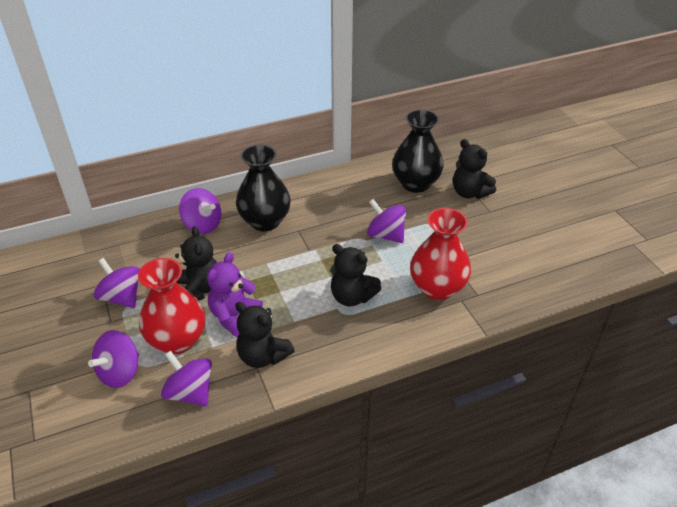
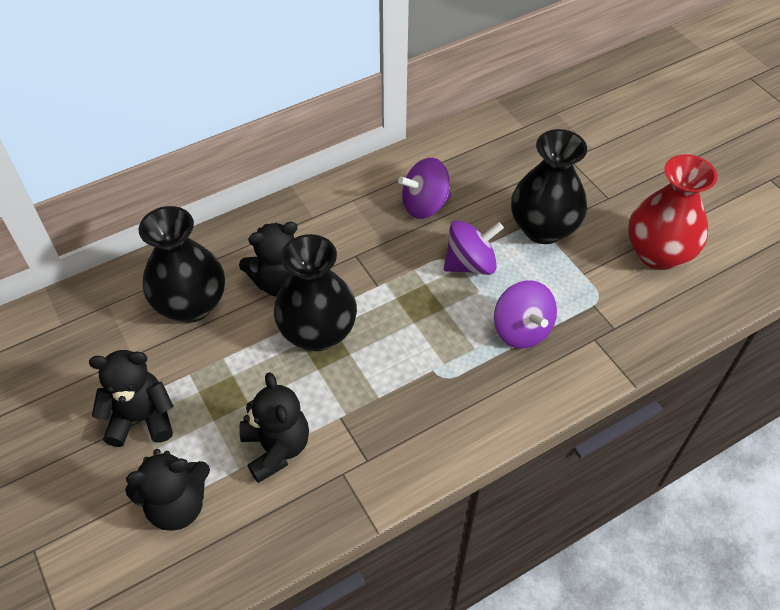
black vase: [236,145,291,231] [392,109,444,193] = 2 -> [139,206,225,323] [274,234,357,351] [511,129,587,244] = 3
purple spinning top: [88,330,139,388] [94,258,140,308] [161,350,212,407] [179,188,221,234] [367,199,406,243] = 5 -> [398,158,451,219] [444,220,504,275] [494,280,557,348] = 3
purple teddy bear: [207,252,263,337] = 1 -> none = 0
red vase: [138,258,205,354] [410,208,471,300] = 2 -> [628,154,717,270] = 1

